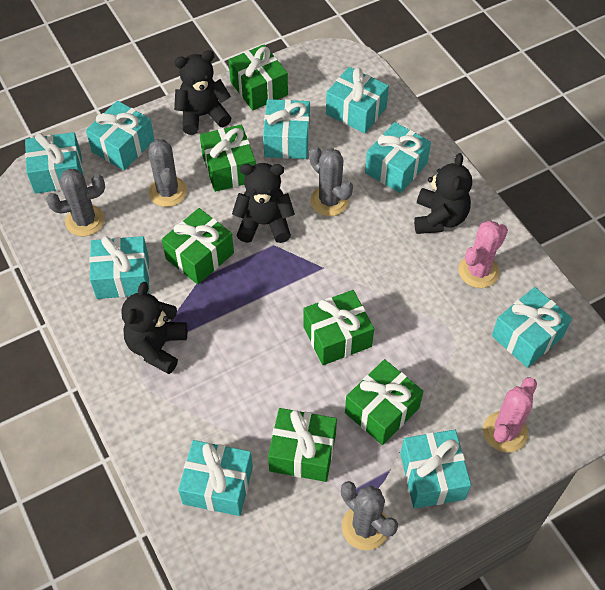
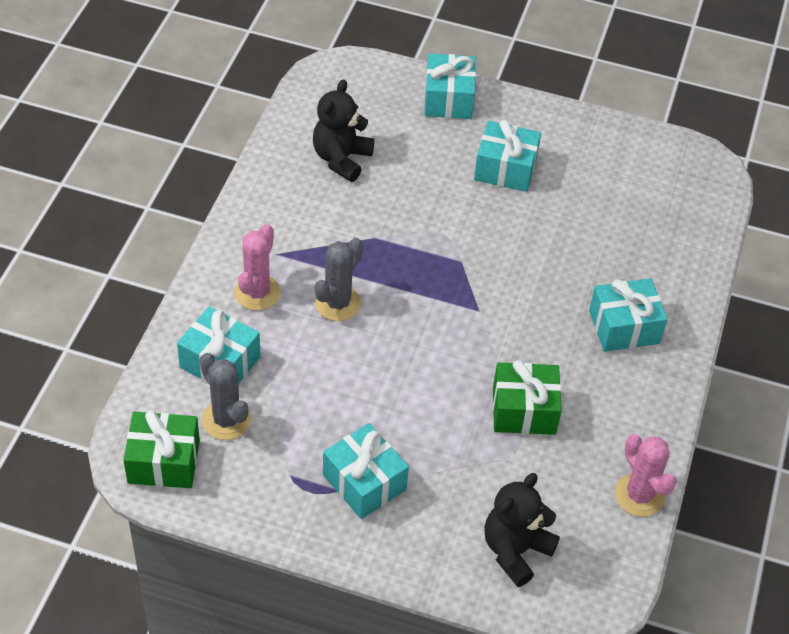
black teddy bear: [121,282,187,374] [174,50,232,135] [232,163,295,243] [414,153,472,234] = 4 -> [313,79,374,182] [484,473,560,587] = 2
green gift: [162,208,234,285] [200,124,256,192] [229,44,288,111] [268,408,337,482] [303,290,374,365] [345,359,424,445] = 6 -> [123,410,200,488] [493,360,562,435] = 2
grey cactus: [46,169,105,236] [148,139,187,207] [309,146,353,216] [341,481,398,550] = 4 -> [200,353,251,440] [315,238,363,321] = 2
turquoise gift: [25,132,83,194] [86,101,155,170] [89,236,150,299] [178,440,253,516] [263,99,310,159] [326,67,389,133] [365,122,431,193] [400,430,471,508] [492,287,572,368] = 9 -> [177,306,261,384] [323,423,409,519] [424,53,476,119] [474,119,541,192] [589,278,668,352] = 5

